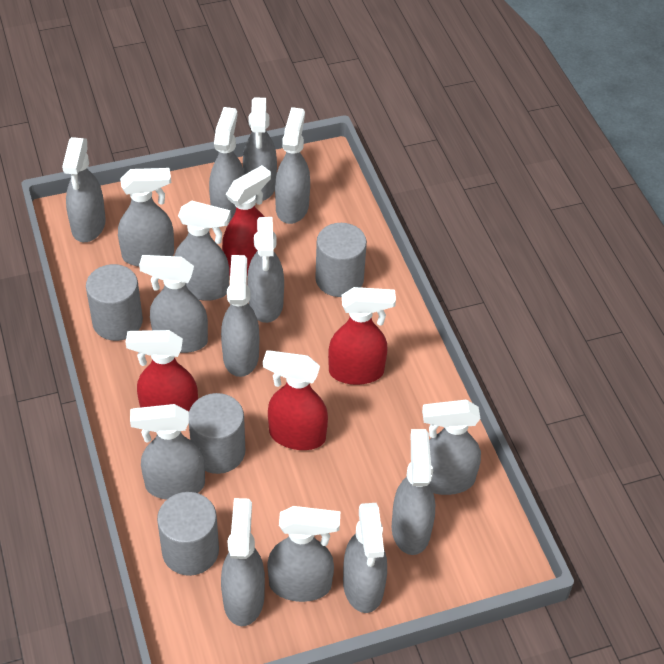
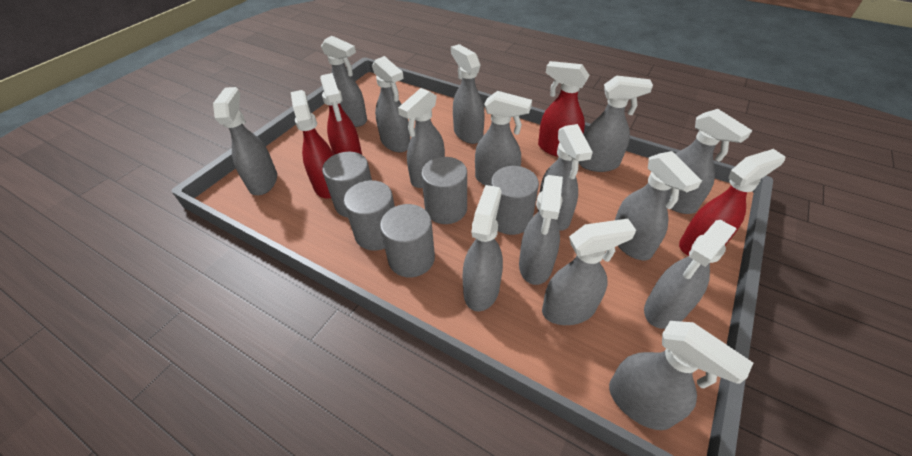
grey cylinder: [86,264,143,341] [157,492,219,576] [189,393,245,474] [315,223,367,297] = 4 -> [322,152,372,218] [343,180,395,251] [380,204,435,277] [421,157,467,224] [491,166,539,235] = 5

